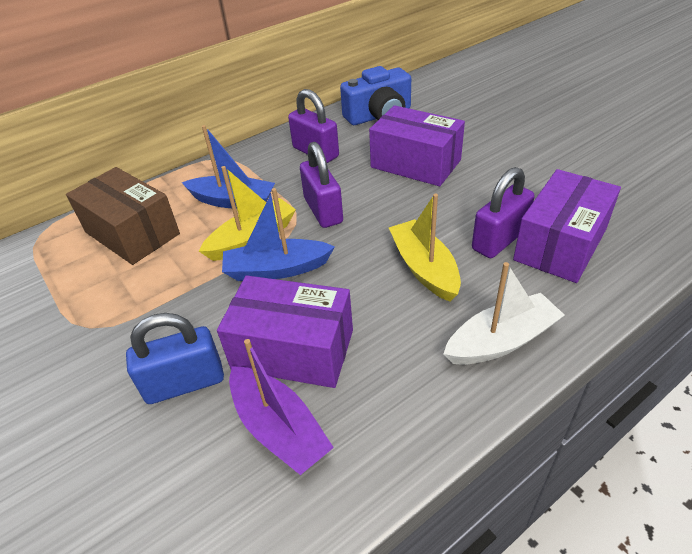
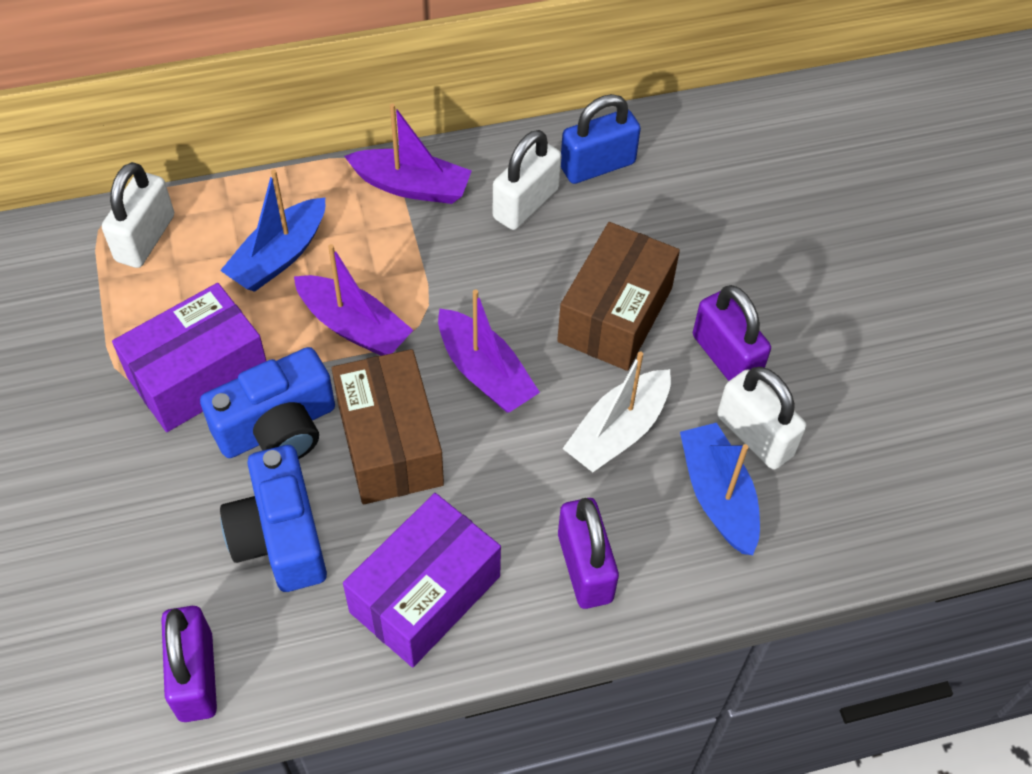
blue camera: [340,66,411,125] = 1 -> [200,347,335,459] [220,445,327,592] = 2
brown box: [66,167,180,265] = 1 -> [331,349,444,504] [557,222,680,371] = 2
purple boat: [229,339,334,475] = 1 -> [294,244,413,356] [344,103,472,204] [438,289,540,413] = 3
purple box: [217,275,353,388] [369,105,465,186] [513,169,621,283] = 3 -> [112,283,266,432] [343,493,501,667] = 2
white padlock: none = 0 -> [102,162,174,268] [493,130,562,230] [717,367,806,470] = 3
yellow boat: [199,166,296,261] [389,194,461,302] = 2 -> none = 0

